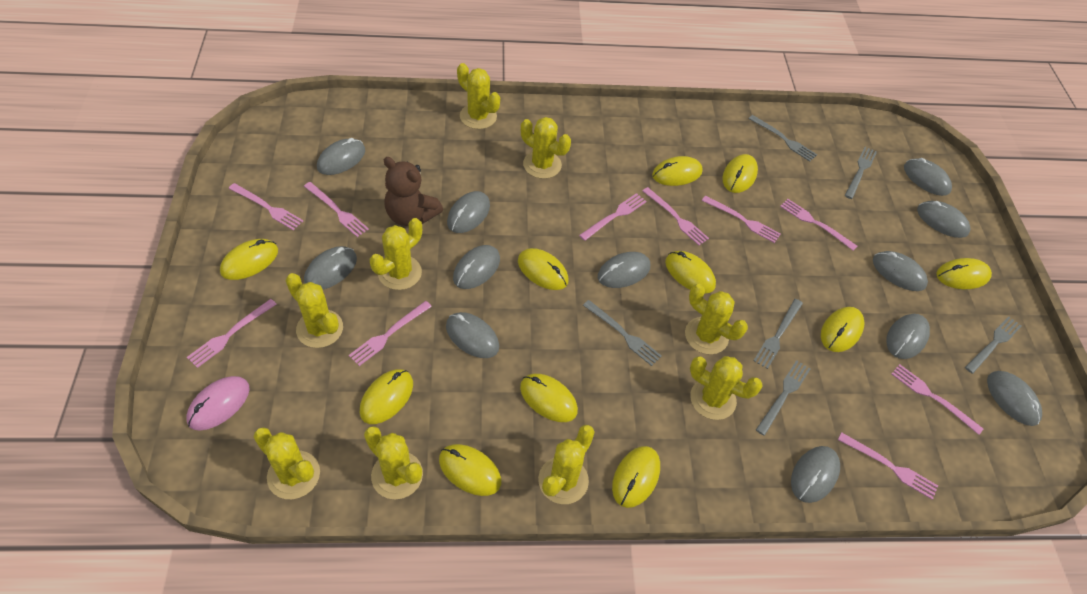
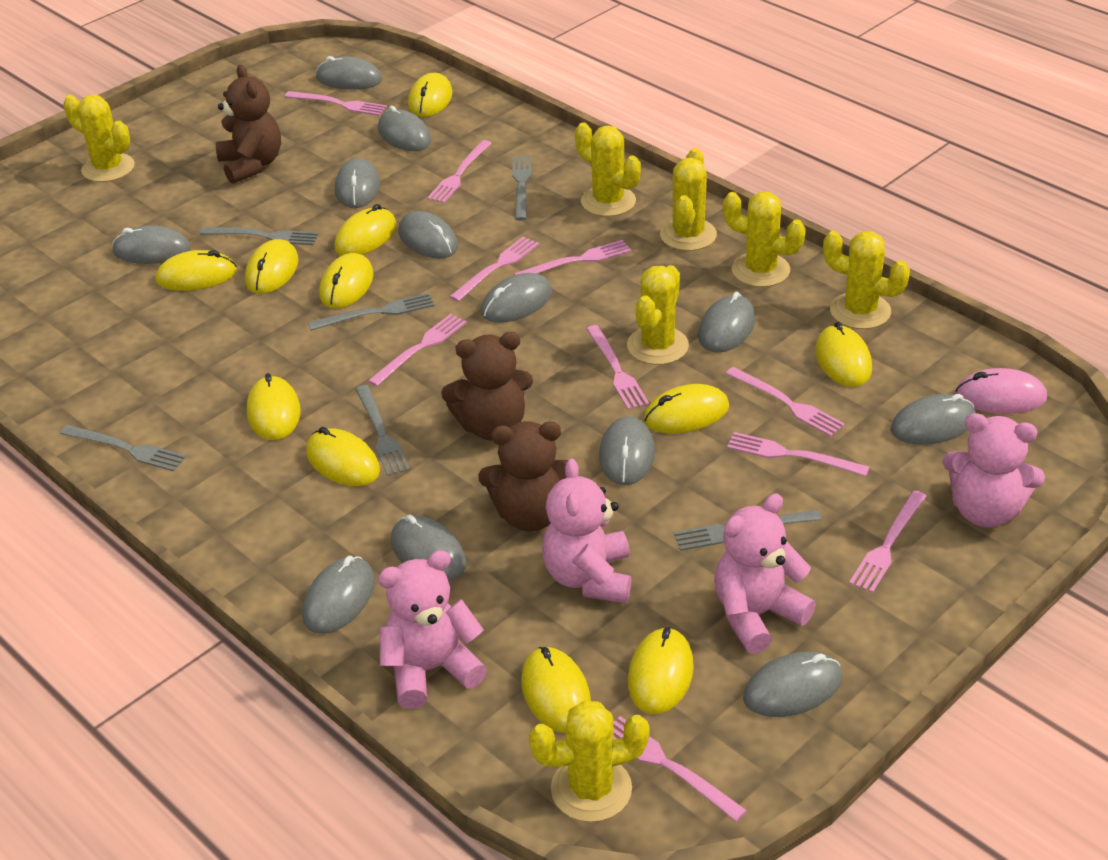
brown teddy bear: [384,157,443,226] = 1 -> [216,65,281,184] [441,332,533,440] [478,421,568,531] = 3
pink teddy bear: none = 0 -> [378,550,487,709] [542,458,631,603] [714,494,816,654] [943,413,1045,528] = 4
yellow cactus: [254,427,320,499] [285,273,343,348] [364,426,423,499] [369,218,422,290] [457,63,500,129] [521,117,571,179] [538,425,595,504] [685,284,748,355] [690,356,763,420] = 9 -> [63,95,135,182] [529,700,650,822] [575,122,641,217] [627,265,689,365] [660,148,717,251] [723,192,806,287] [823,231,910,329] = 7

